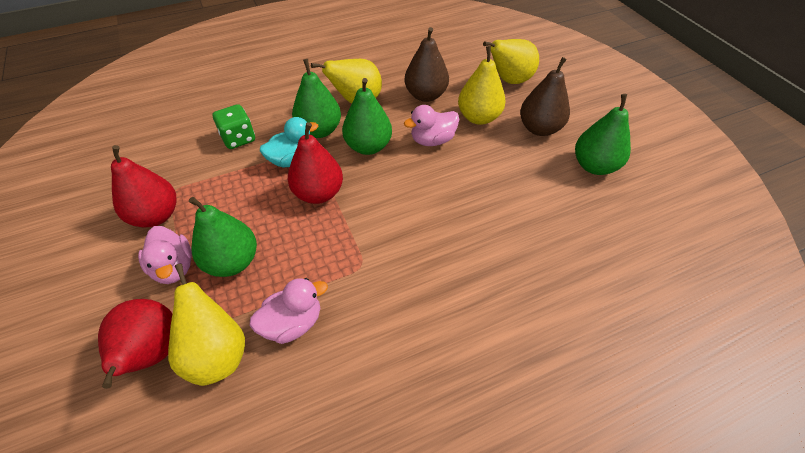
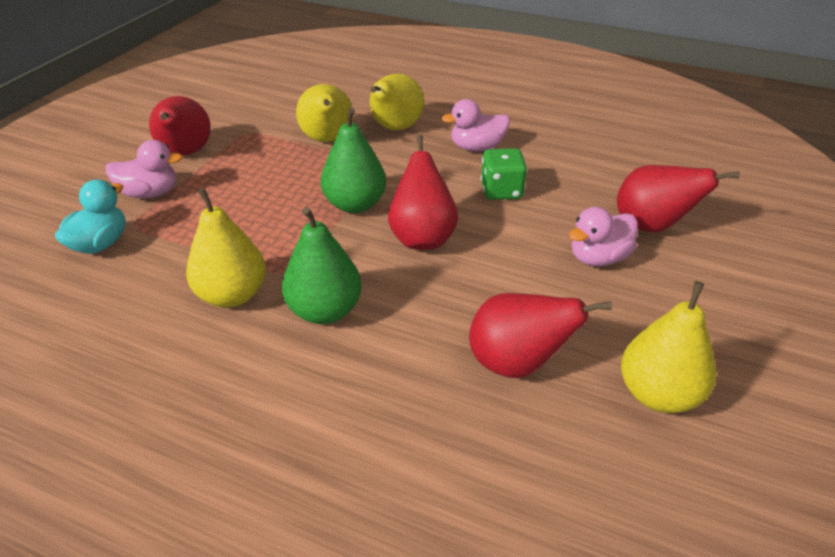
brown pear: [405,27,449,102] [520,57,570,136] = 2 -> none = 0
green pear: [189,197,257,277] [292,59,341,138] [342,78,392,155] [575,94,631,175] = 4 -> [282,207,362,324] [321,108,386,213] = 2
red pear: [98,299,173,389] [111,145,177,227] [288,122,343,204] = 3 -> [149,96,211,156] [388,135,458,250] [469,293,612,378] [617,165,739,232] = 4

